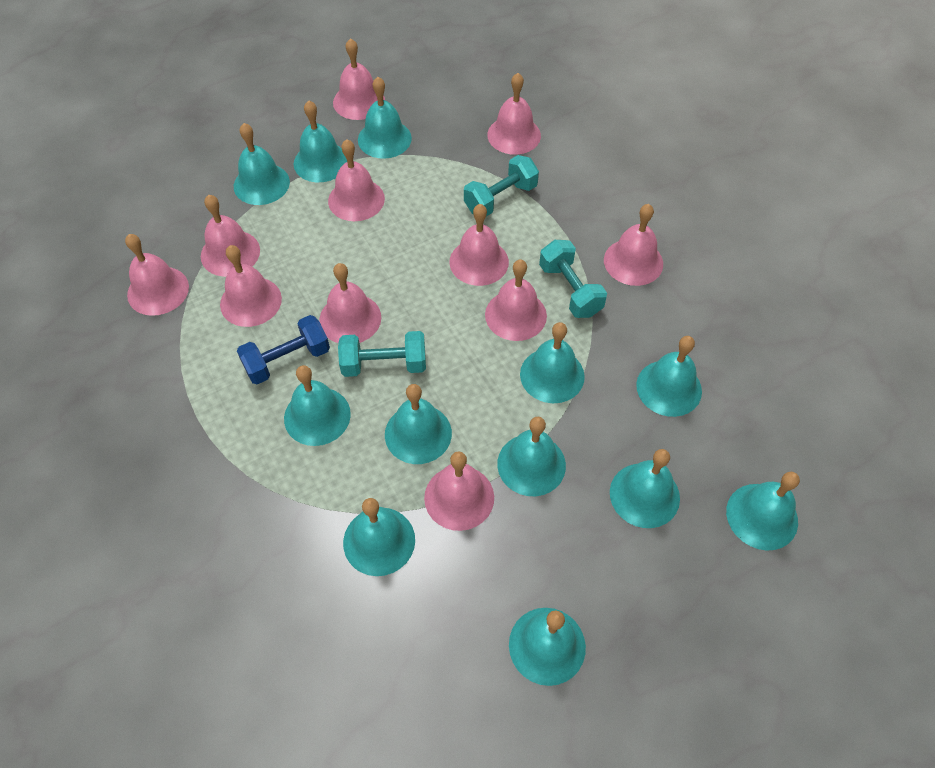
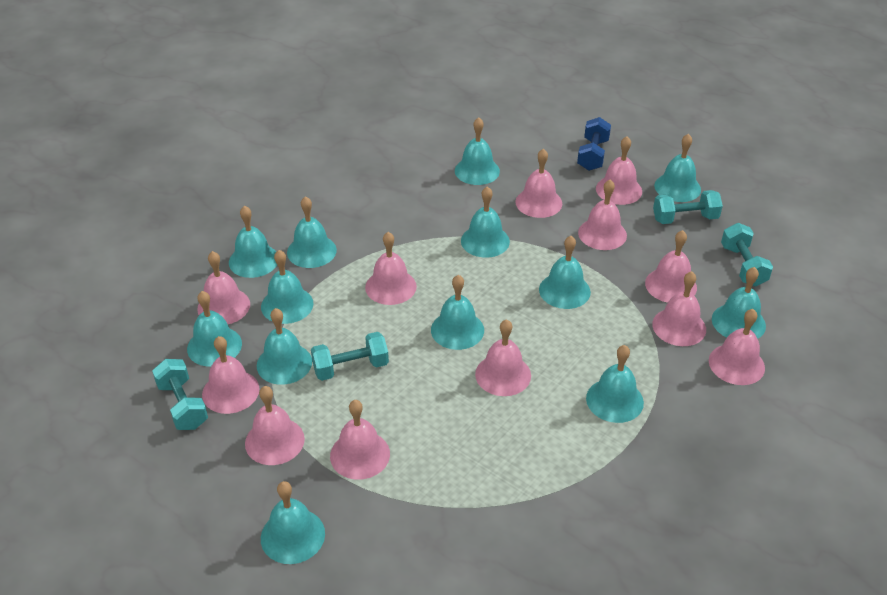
pink bell: [125,234,189,316] [201,195,260,277] [220,245,282,327] [319,263,381,343] [328,139,385,221] [333,38,385,120] [424,451,494,531] [449,204,509,286] [485,259,547,341] [487,73,541,155] [604,204,663,286] = 11 -> [197,251,250,324] [202,336,259,414] [245,386,305,465] [330,400,390,480] [365,232,417,305] [475,319,531,396] [515,149,562,218] [578,180,627,250] [596,136,642,205] [645,230,697,303] [652,271,706,346] [709,309,765,385] = 12
turquoise bell: [234,123,290,205] [284,365,351,446] [294,100,347,182] [343,498,415,576] [358,77,412,159] [385,384,452,464] [497,417,566,496] [509,608,586,686] [520,322,585,403] [610,449,680,528] [636,336,702,417] [726,472,800,550] = 12 -> [187,291,242,367] [229,206,277,278] [257,308,312,385] [261,250,314,324] [261,481,325,564] [287,196,337,268] [431,275,484,350] [455,117,500,185] [461,186,510,258] [539,236,591,309] [586,345,644,423] [654,134,701,202] [712,267,766,339] = 13
turquoise dumbbell: [338,331,426,377] [464,155,539,216] [539,240,607,318] = 3 -> [152,359,208,430] [311,332,389,381] [653,190,723,224] [721,223,773,287] = 4

